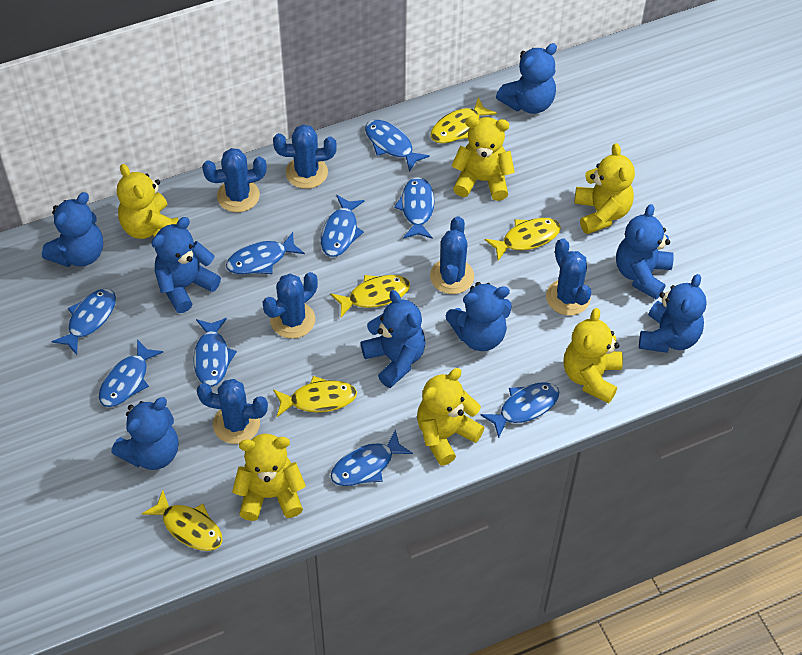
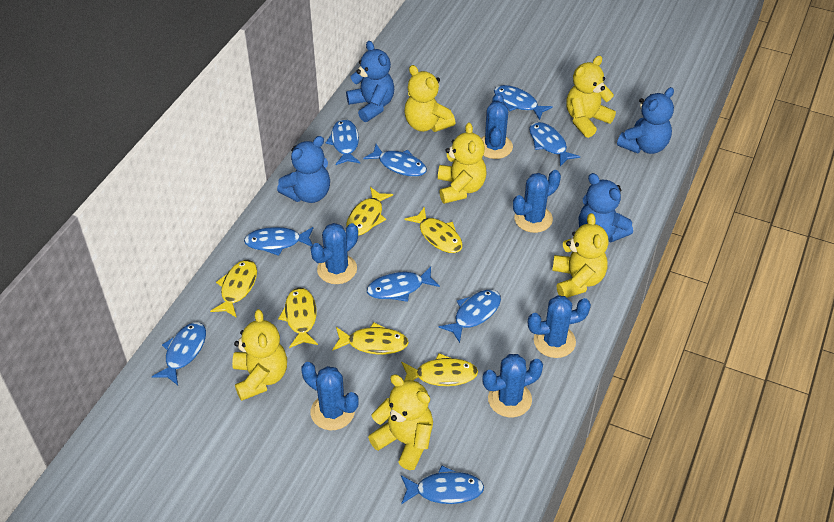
blue teddy bear: [42,192,103,267] [111,397,179,470] [151,217,221,313] [361,290,425,388] [446,282,512,351] [496,43,557,114] [616,204,674,299] [639,274,707,353] = 8 -> [277,136,330,203] [346,41,394,122] [579,173,633,242] [617,87,674,154] = 4
yellow fish: [142,490,223,551] [273,376,357,417] [330,275,410,317] [430,97,497,143] [484,218,561,261] = 5 -> [210,260,257,318] [278,287,318,348] [332,322,409,354] [346,187,393,236] [401,353,478,386] [405,207,463,253] = 6

